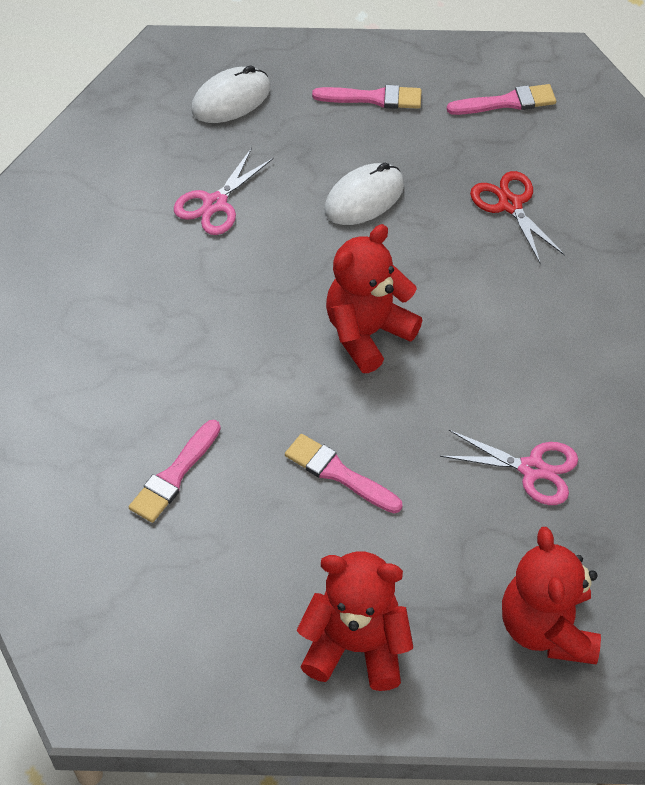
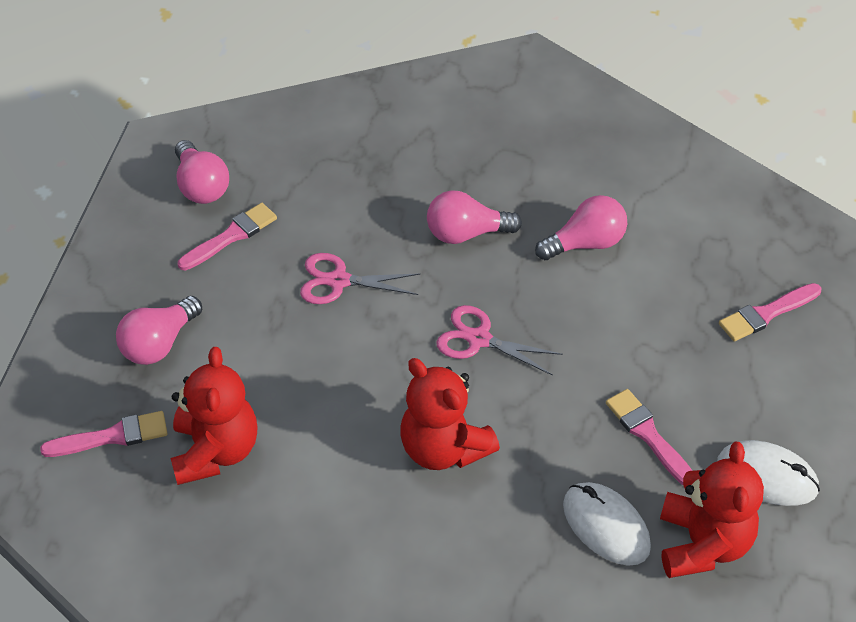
pink light bulb: none = 0 -> [116,296,202,365] [175,140,229,204] [427,190,522,244] [535,195,627,260] = 4
red scissors: [470,171,565,264] = 1 -> none = 0

